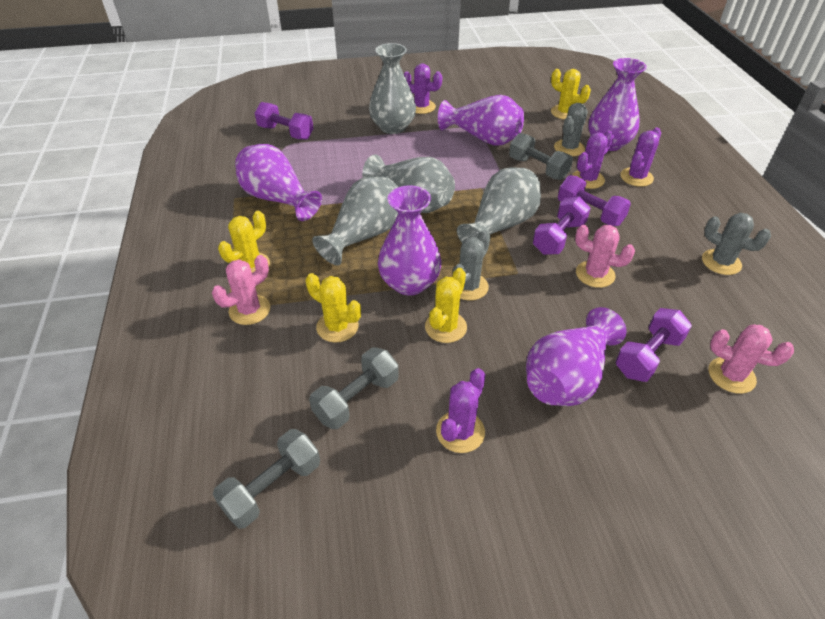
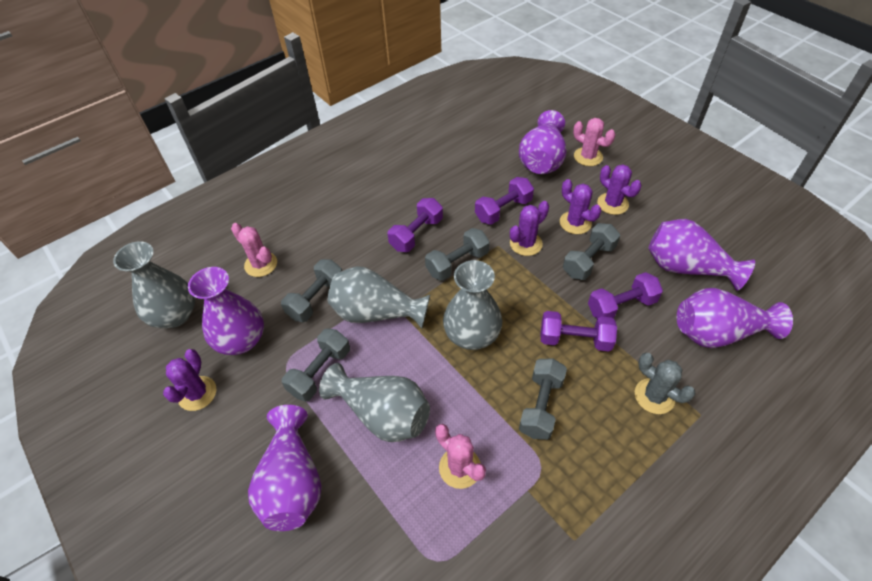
grey cactus: [453,230,491,301] [554,103,588,156] [702,213,771,275] = 3 -> [635,353,696,414] = 1
grey dumbbell: [213,429,320,529] [309,347,399,429] [509,133,573,180] = 3 -> [281,259,342,322] [282,328,350,402] [425,228,490,281] [519,358,567,440] [563,223,620,280] = 5
yellow cactus: [218,211,270,273] [306,273,361,342] [425,268,467,343] [551,69,591,119] = 4 -> none = 0

